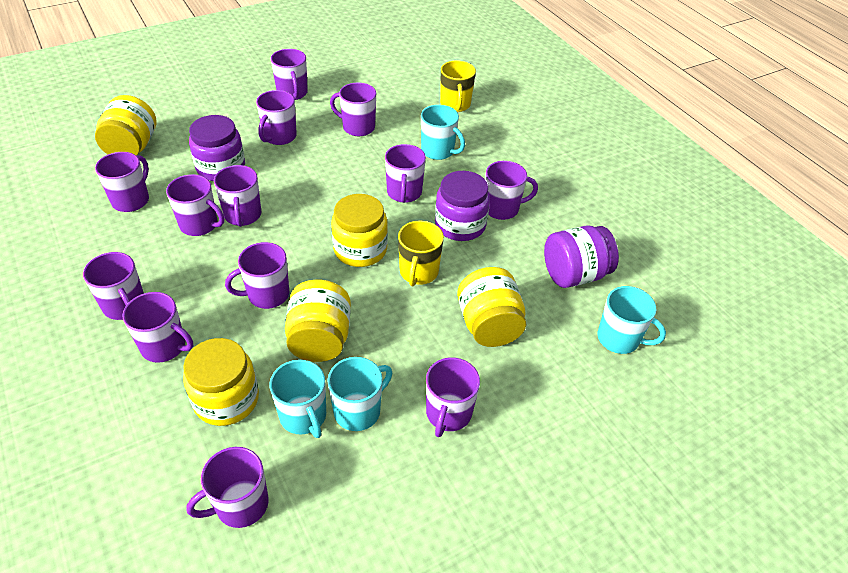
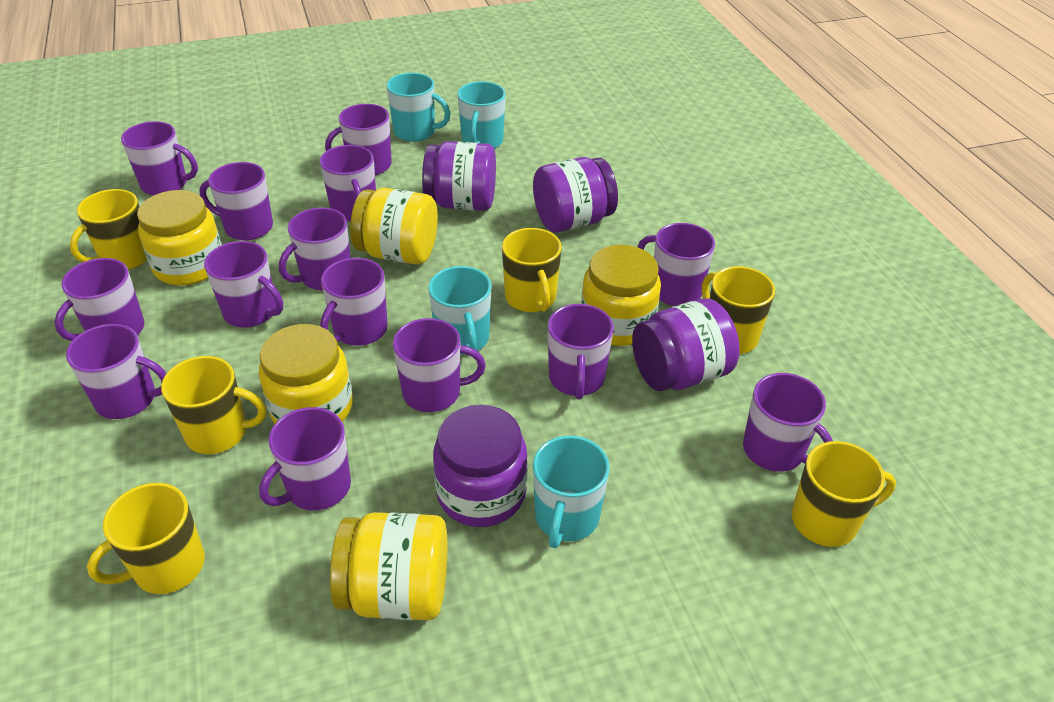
purple jar: [189,115,245,181] [435,171,490,241] [544,225,619,288] = 3 -> [422,141,496,211] [433,405,528,527] [533,157,618,233] [632,299,740,391] = 4
purple mug: [83,252,144,320] [95,152,149,212] [122,292,193,363] [166,174,224,236] [186,447,269,528] [214,165,262,227] [225,242,289,309] [256,90,297,145] [271,49,308,100] [330,82,376,136] [385,144,426,203] [426,357,480,437] [485,161,538,220] = 13 -> [55,258,144,341] [66,324,166,419] [121,121,198,195] [199,162,273,241] [204,241,283,327] [259,407,351,510] [279,208,350,290] [320,145,376,221] [320,258,388,346] [325,104,392,175] [393,318,486,412] [548,304,614,399] [638,223,715,306] [743,373,833,472] = 14
yellow mug: [398,221,444,286] [440,60,476,112] = 2 -> [70,189,147,270] [87,483,205,594] [161,356,266,454] [502,228,562,312] [702,266,775,354] [792,441,896,547] = 6

